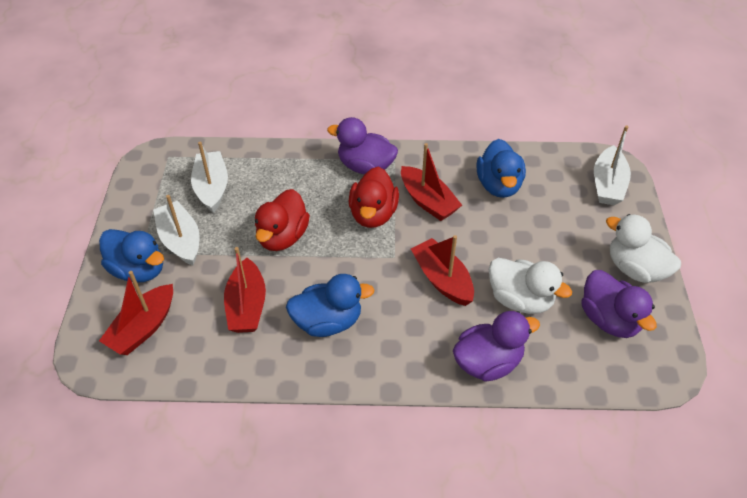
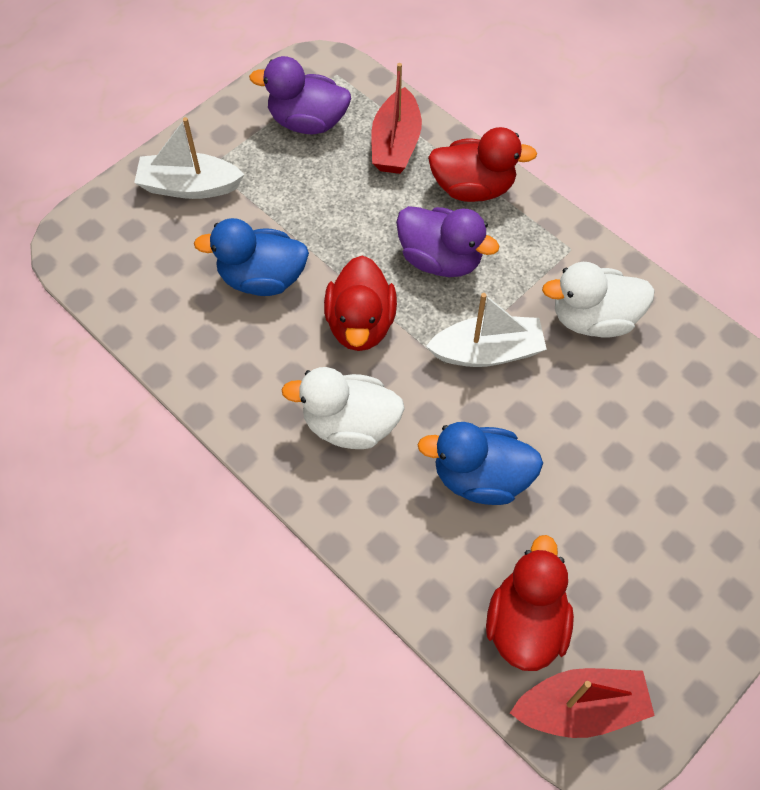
blue duck: [99,229,164,283] [286,274,375,337] [476,139,526,198] = 3 -> [194,218,309,296] [418,422,543,505] = 2
purple duck: [327,117,398,174] [453,311,540,382] [581,270,657,338] = 3 -> [249,56,351,134] [396,206,499,277] = 2
red boat: [99,271,173,355] [224,247,266,333] [401,143,462,221] [411,235,474,306] = 4 -> [371,63,422,174] [510,668,655,738] = 2
red duck: [255,189,310,251] [349,167,399,228] = 2 -> [324,255,397,351] [428,127,537,202] [486,535,574,671] = 3
white boat: [153,195,200,265] [191,142,228,213] [594,125,631,205] = 3 -> [134,117,244,199] [426,293,547,367] = 2

